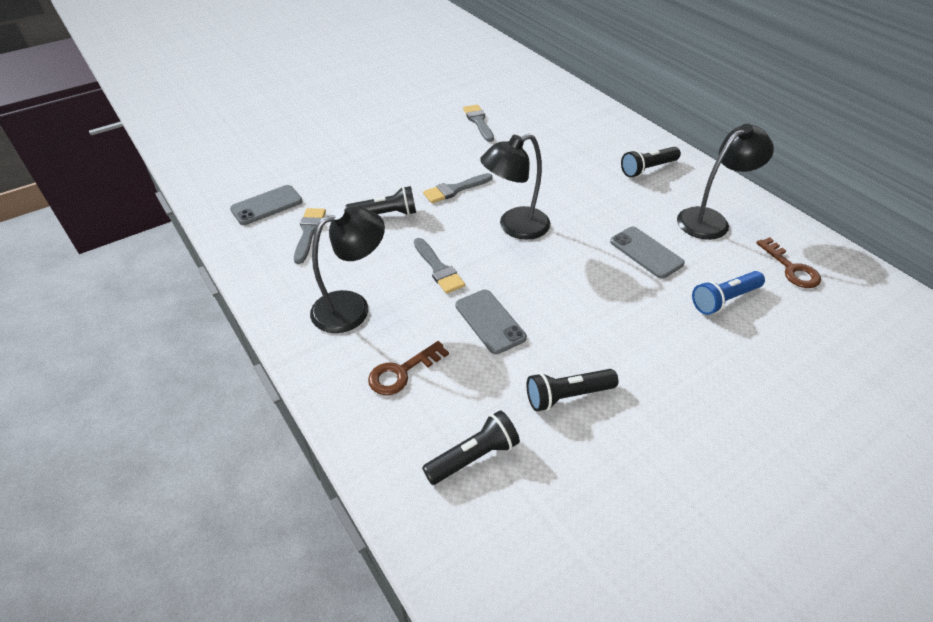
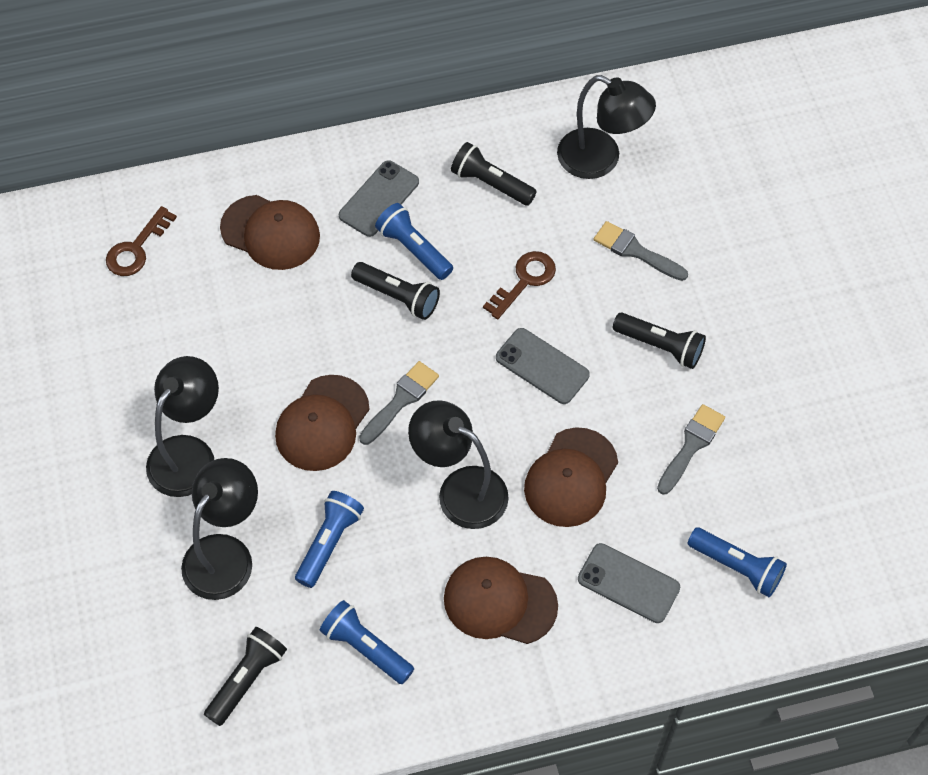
black lamp: [310,207,385,333] [480,134,550,240] [677,124,774,240] = 3 -> [146,356,219,497] [181,458,258,600] [408,400,509,529] [557,75,656,179] = 4
blue flashlight: [692,271,765,315] = 1 -> [295,491,364,588] [320,600,414,684] [375,203,453,280] [688,528,787,597] = 4
brown cap: none = 0 -> [220,195,320,270] [275,375,370,471] [444,557,558,644] [524,427,618,527] = 4
grey brush: [294,208,326,264] [414,238,465,294] [423,173,492,203] [463,105,494,142] = 4 -> [359,361,439,445] [594,221,688,281] [657,404,725,495] = 3

